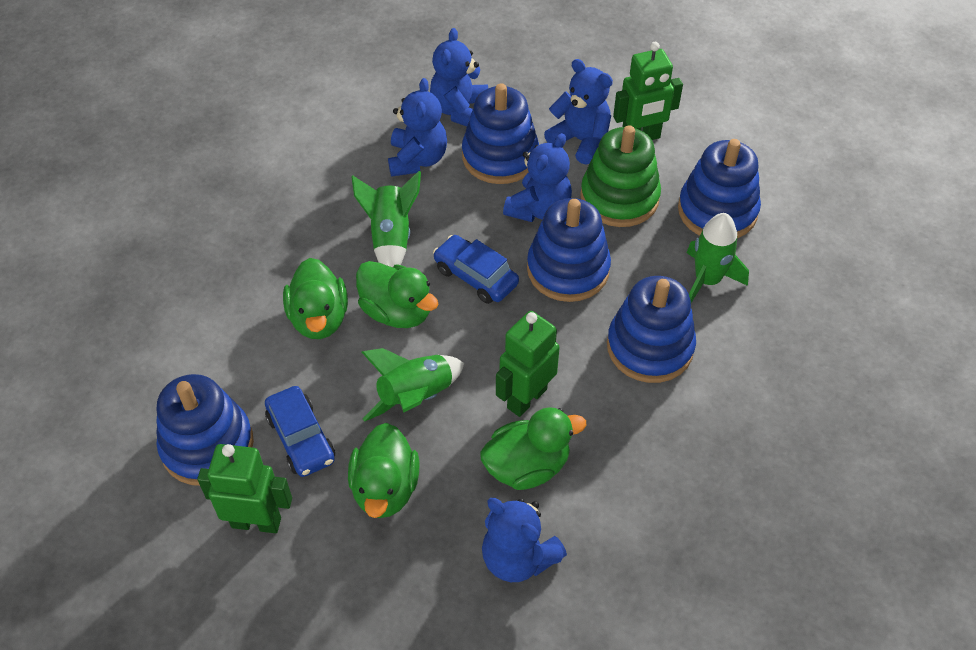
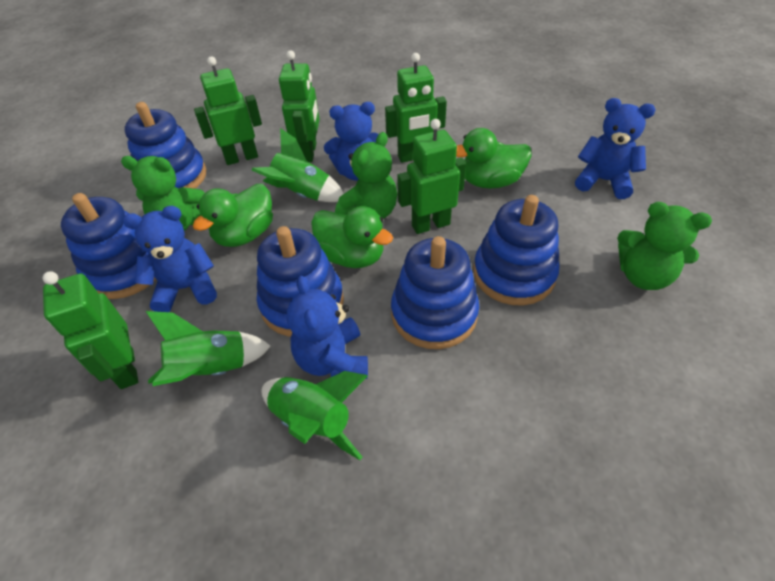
blue car: [265,386,335,477] [433,235,519,304] = 2 -> none = 0
blue teddy bear: [388,78,447,177] [430,28,488,127] [482,498,567,582] [503,133,572,222] [544,59,613,164] = 5 -> [123,206,217,312] [287,276,368,379] [324,102,379,181] [575,98,656,199] = 4
green duck: [283,258,348,339] [348,423,419,518] [356,261,438,328] [480,407,586,490] = 4 -> [193,184,273,247] [311,206,393,268] [456,128,532,189] = 3
green robot: [197,444,292,533] [496,311,560,417] [613,42,683,140] = 3 -> [43,271,138,389] [194,57,262,165] [279,50,320,162] [385,53,447,163] [397,119,466,234] = 5
green stacking toy: [580,125,661,227] = 1 -> none = 0
green teddy bear: none = 0 -> [121,156,205,231] [335,132,397,219] [617,202,712,290] = 3

